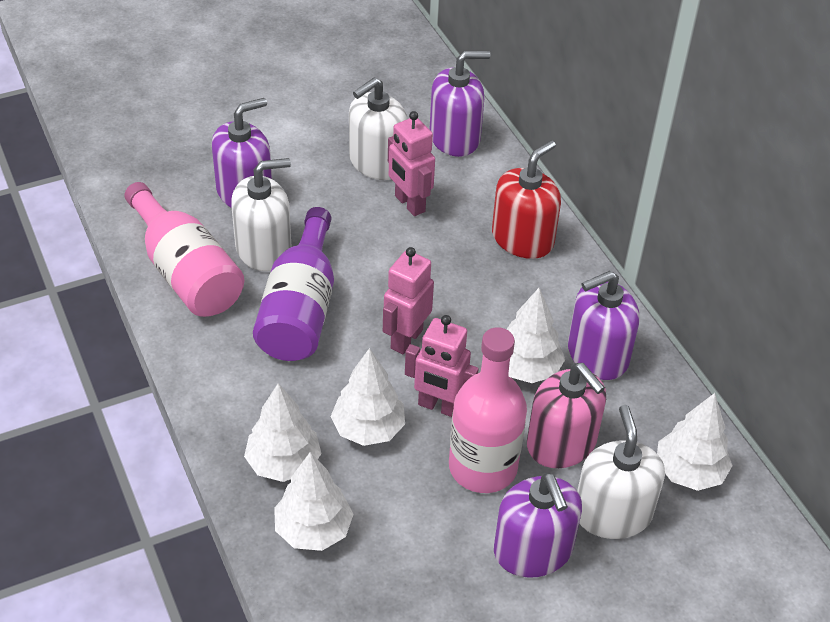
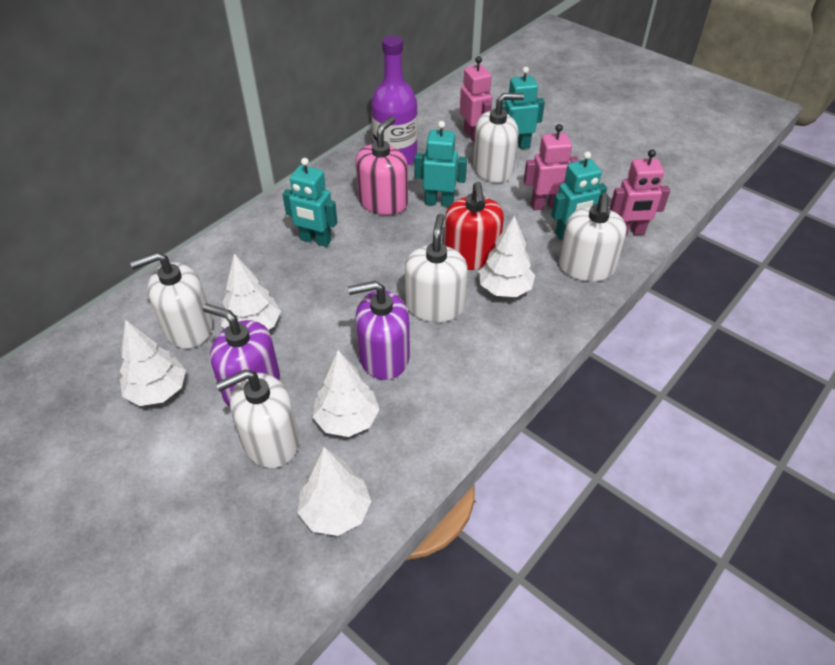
pink bottle: [124,182,244,317] [449,327,527,493] = 2 -> none = 0
purple soap dispenser: [212,98,272,208] [430,51,490,157] [494,473,582,578] [568,271,640,380] = 4 -> [203,304,280,407] [348,281,410,380] = 2
turquoise robot: none = 0 -> [282,158,337,247] [415,121,467,207] [502,67,545,149] [551,151,607,240] = 4
white soap dispenser: [231,158,292,272] [349,77,407,180] [577,405,665,539] = 3 -> [130,252,213,349] [216,369,299,468] [405,214,468,322] [473,93,524,183] [559,193,626,282] = 5

